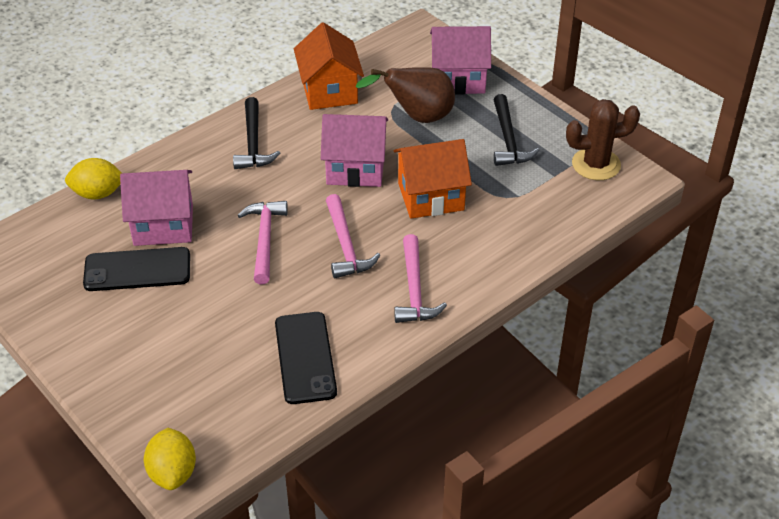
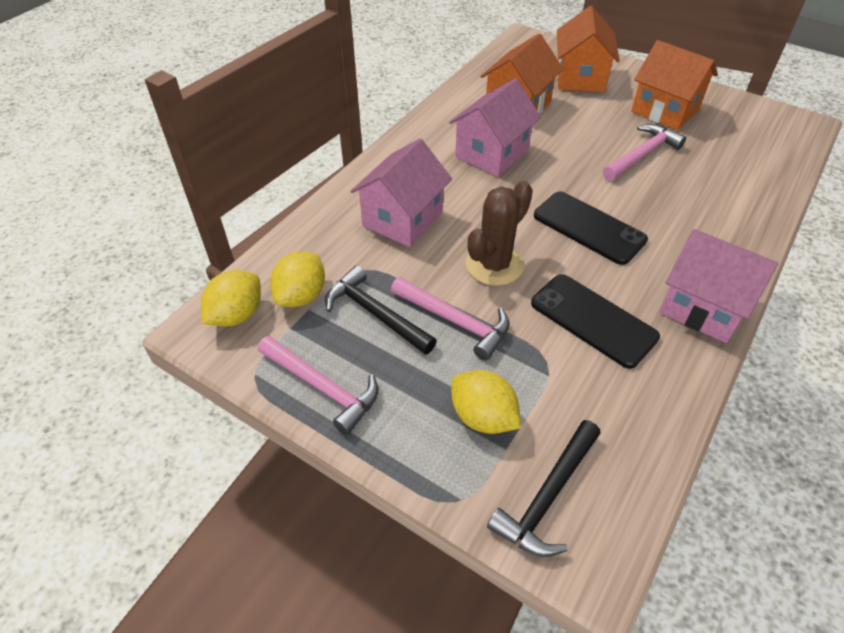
brown pear: [355,67,455,123] = 1 -> none = 0
orange house: [294,22,364,110] [393,139,472,219] = 2 -> [480,34,564,114] [557,6,620,92] [631,40,718,130] = 3
yellow lemon: [65,158,122,199] [144,428,196,490] = 2 -> [201,270,261,327] [270,252,325,307] [451,370,521,434] = 3

